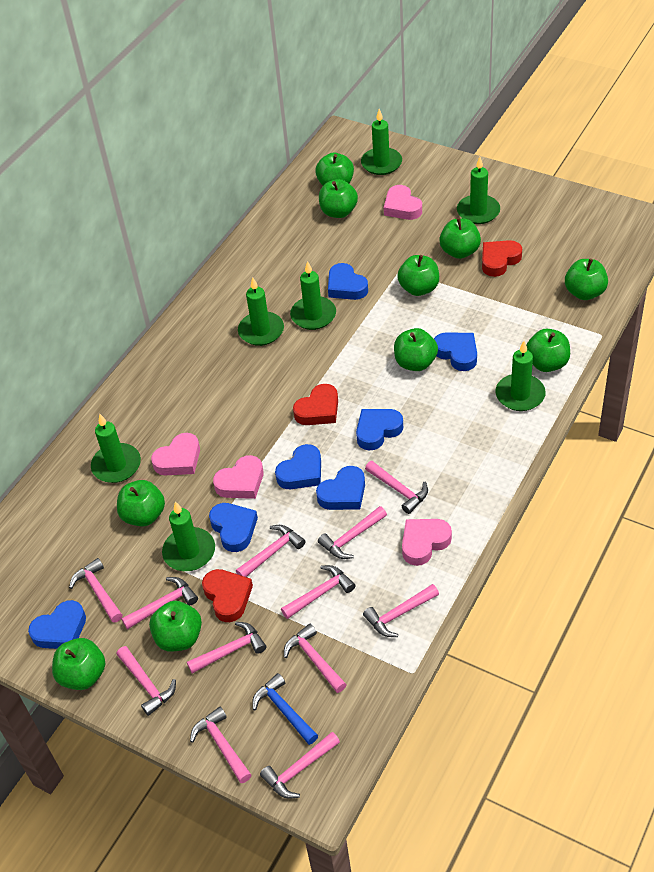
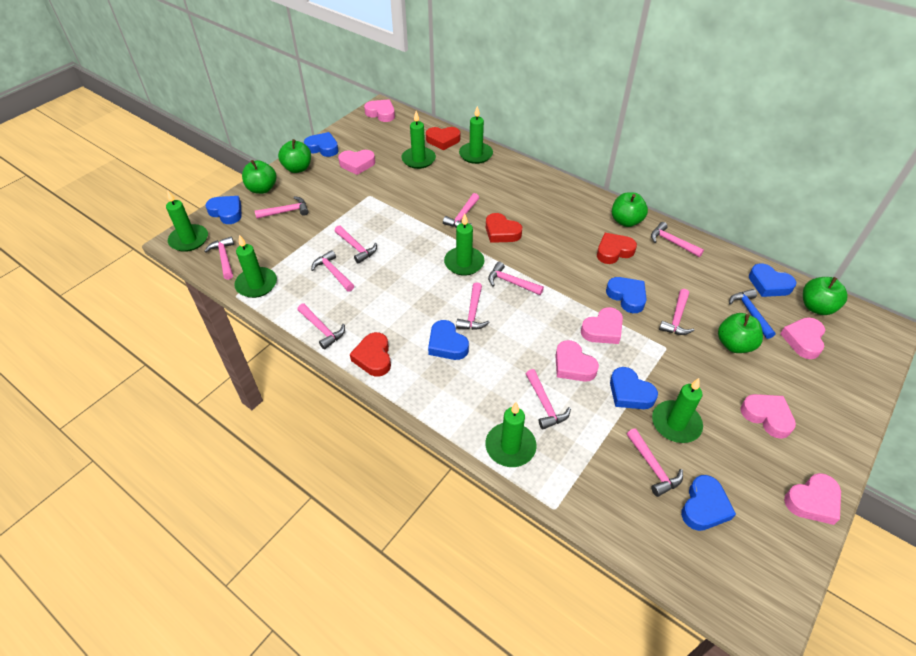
green apple: [52,638,105,690] [117,480,165,527] [149,601,202,652] [315,153,354,186] [319,179,358,218] [394,328,438,371] [397,255,439,296] [439,218,481,259] [526,329,570,372] [565,259,608,300] = 10 -> [242,160,277,194] [278,139,311,173] [612,192,648,227] [718,313,763,353] [803,277,848,315] = 5
pink heart: [151,433,200,475] [213,455,263,499] [384,185,422,220] [402,519,452,566] = 4 -> [338,150,375,175] [364,99,395,122] [555,340,599,382] [581,307,623,344] [740,394,796,439] [780,317,825,359] [784,473,841,525] = 7
red heart: [202,569,253,622] [293,384,338,425] [482,240,522,277] = 3 -> [350,332,391,377] [426,127,460,151] [486,213,522,243] [597,233,637,264] = 4

